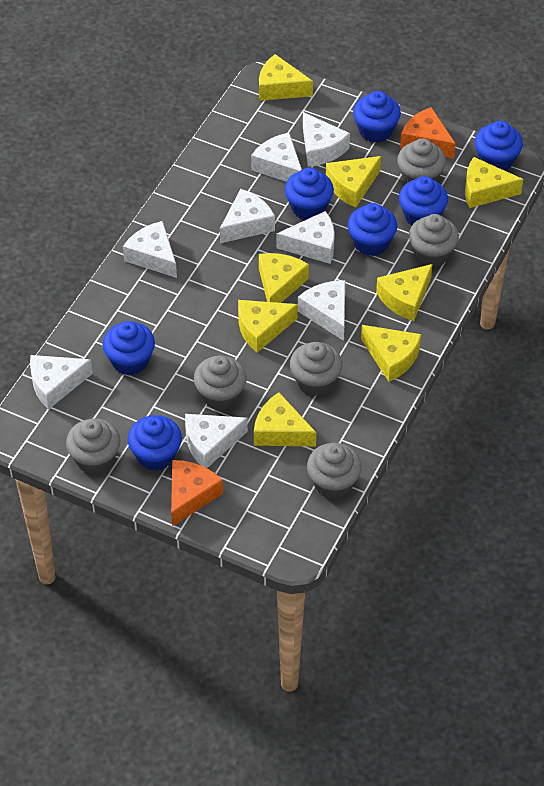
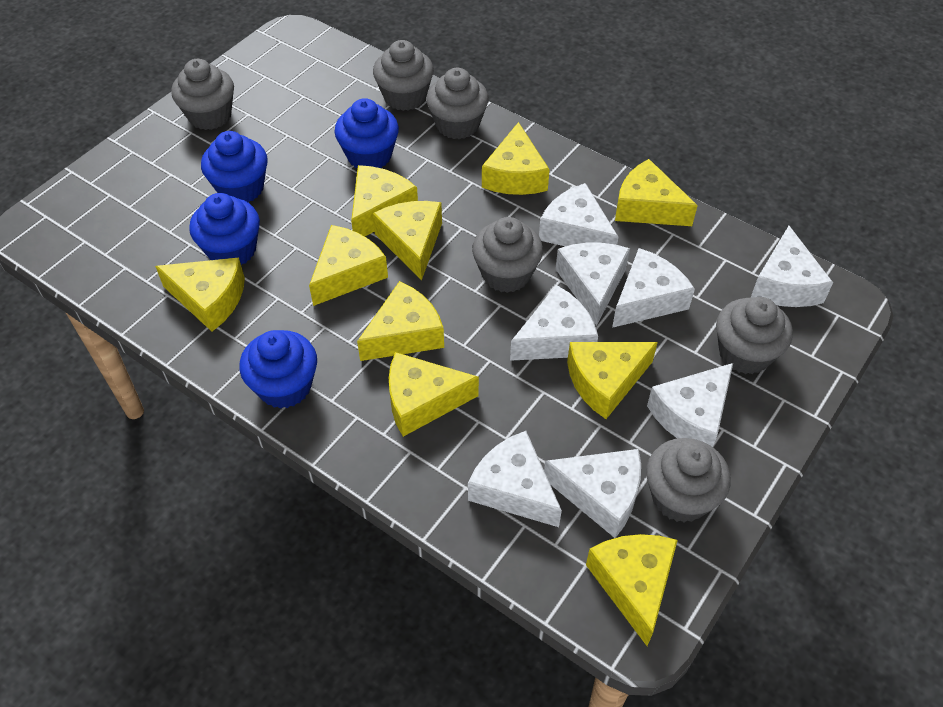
blue cupcake: [103,321,155,375] [128,415,182,471] [285,167,334,220] [348,203,397,256] [353,91,401,143] [399,176,448,226] [475,121,523,171] = 7 -> [189,193,260,265] [201,131,268,202] [239,330,317,409] [335,98,399,168] = 4
orange cheese: [171,460,223,527] [400,107,456,159] = 2 -> none = 0
yellow cheese: [238,300,298,353] [254,392,316,446] [259,54,313,101] [259,253,309,303] [326,156,381,208] [361,325,421,382] [376,264,432,321] [465,157,523,208] = 8 -> [155,257,245,332] [309,225,388,306] [351,165,418,236] [357,281,444,361] [372,201,442,280] [389,352,479,437] [482,122,550,195] [567,342,658,419] [586,534,678,646] [615,159,698,226] = 10

